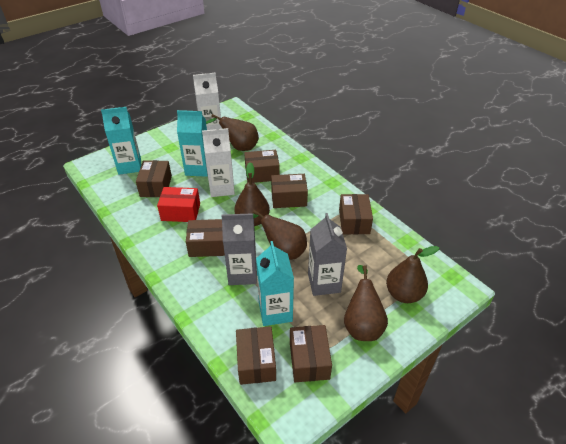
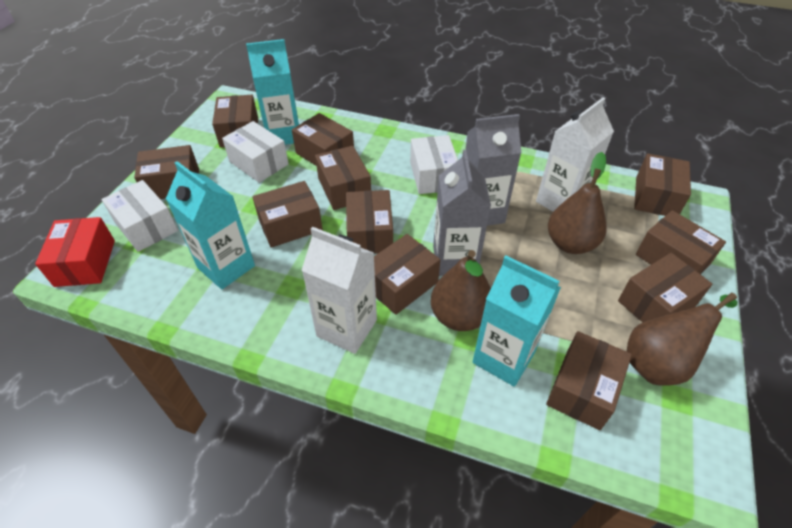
brown box: [136,160,172,197] [186,219,225,257] [236,326,276,385] [244,150,280,183] [271,174,308,208] [290,325,332,382] [339,194,373,235] = 7 -> [134,145,199,199] [212,95,258,148] [252,181,323,248] [292,113,354,165] [315,146,371,210] [346,190,393,254] [374,234,440,315] [546,331,632,430] [618,253,712,323] [634,153,691,216] [636,210,726,274] = 11
brown pear: [206,114,259,151] [234,162,270,226] [252,210,307,260] [344,265,388,341] [386,246,440,303] = 5 -> [431,250,491,331] [548,152,607,254] [627,293,737,385] = 3
white box: none = 0 -> [102,180,178,252] [222,121,289,183] [410,135,458,194] = 3

